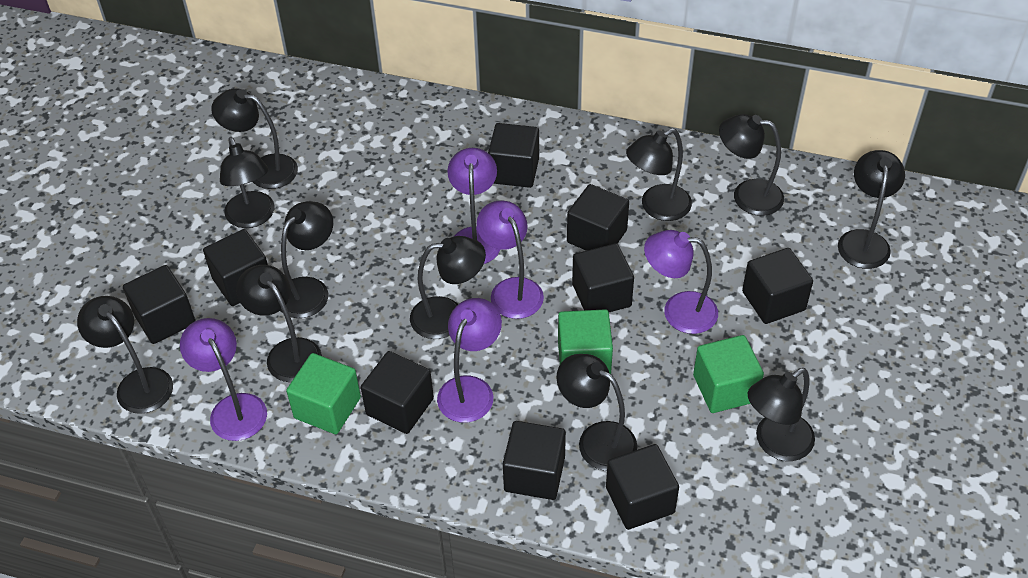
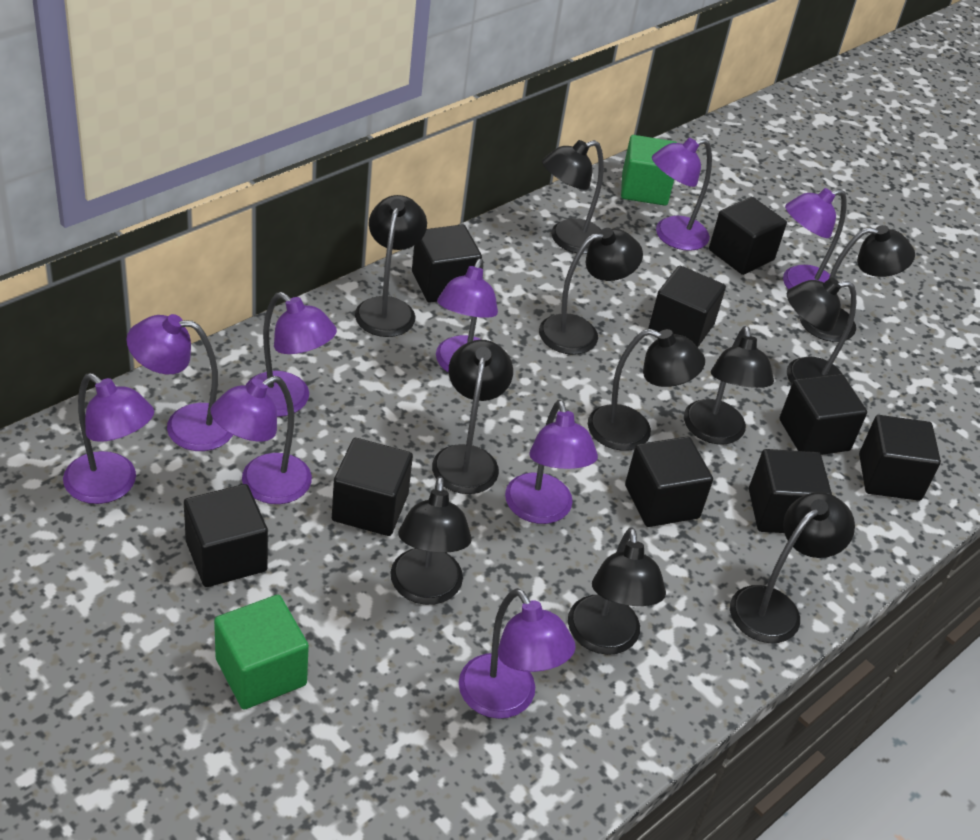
green cube: [286,353,361,434] [558,309,613,374] [693,335,764,413] = 3 -> [214,595,309,709] [621,135,677,206] = 2
purple lamp: [180,318,267,441] [437,298,502,423] [447,148,501,264] [477,201,544,319] [644,230,718,334] = 5 -> [63,373,154,504] [126,314,233,451] [210,376,312,504] [246,292,337,417] [436,259,498,373] [459,588,576,719] [505,400,598,524] [652,138,712,251] [783,188,847,290] = 9

